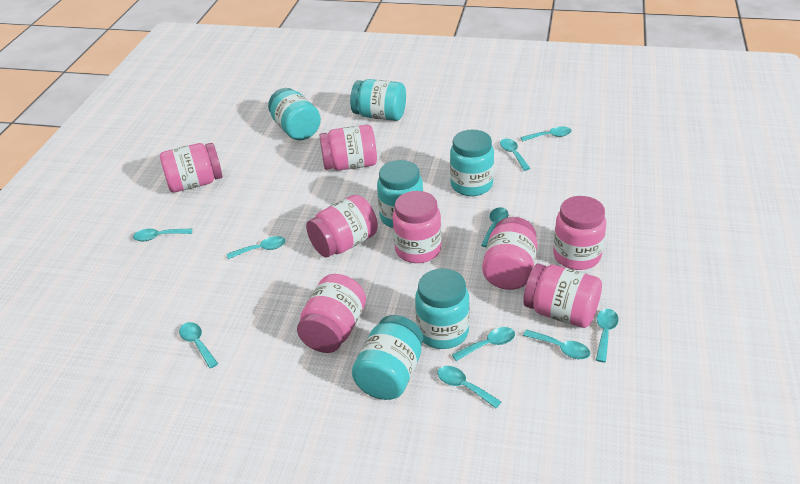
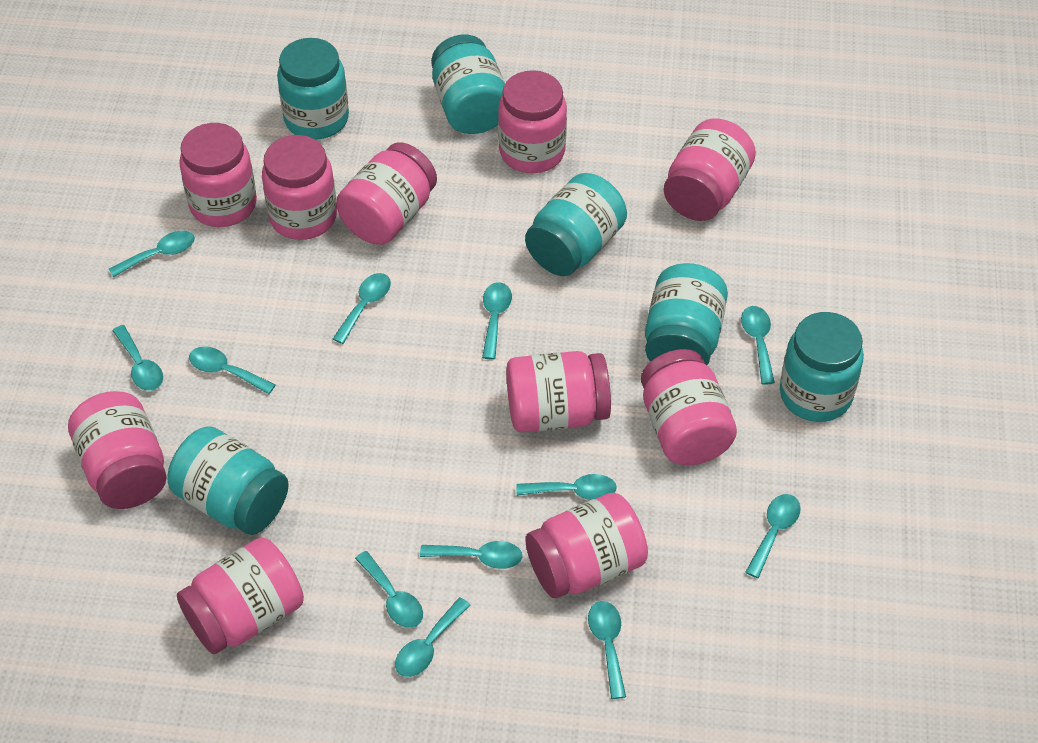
pink jar: [160,143,222,193] [297,274,366,353] [306,195,378,257] [320,125,377,171] [392,191,441,263] [482,217,537,290] [523,264,602,328] [553,196,606,270] = 8 -> [68,391,167,509] [177,538,304,654] [179,123,257,227] [262,135,337,240] [336,142,437,245] [498,70,567,173] [506,351,611,433] [526,493,648,598] [641,349,737,465] [664,119,756,221] = 10
turquoise spoon: [133,229,192,241] [179,322,218,368] [227,236,285,259] [438,366,501,408] [452,327,515,361] [481,207,508,247] [500,139,530,171] [520,126,571,142] [523,330,590,359] [596,309,619,362] = 10 -> [109,231,195,277] [112,325,163,391] [189,346,275,394] [333,273,391,344] [355,551,423,628] [395,598,471,677] [420,541,522,569] [482,282,512,360] [516,474,617,500] [588,601,626,699] [741,306,775,385] [745,494,801,578] = 12

